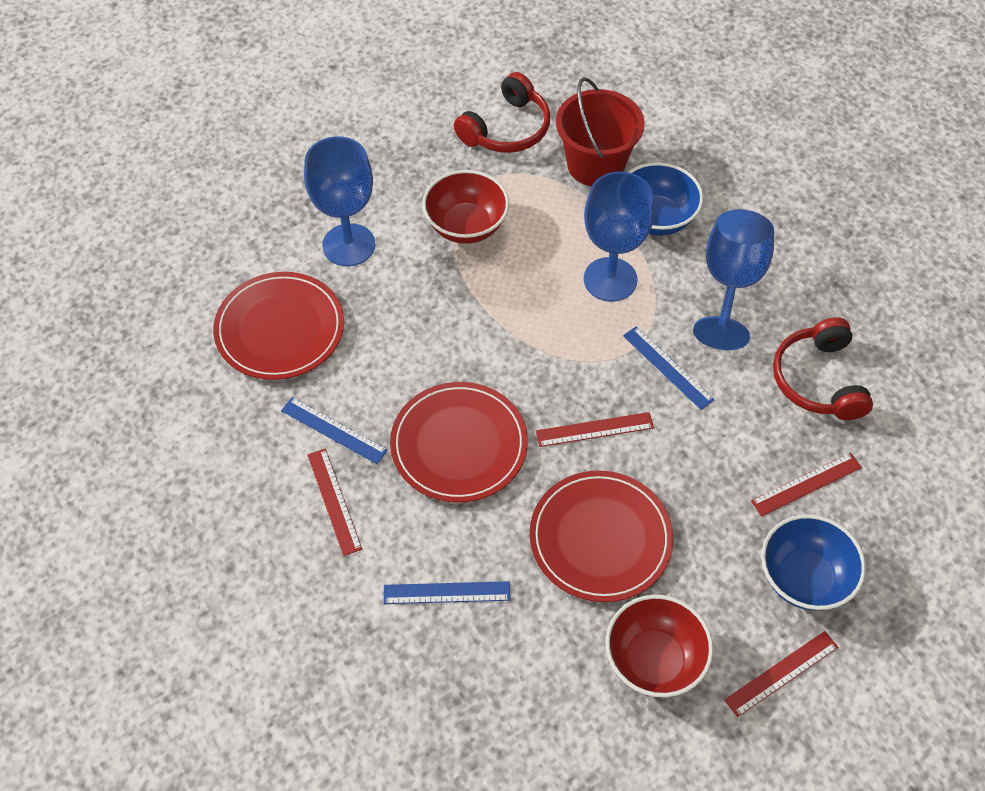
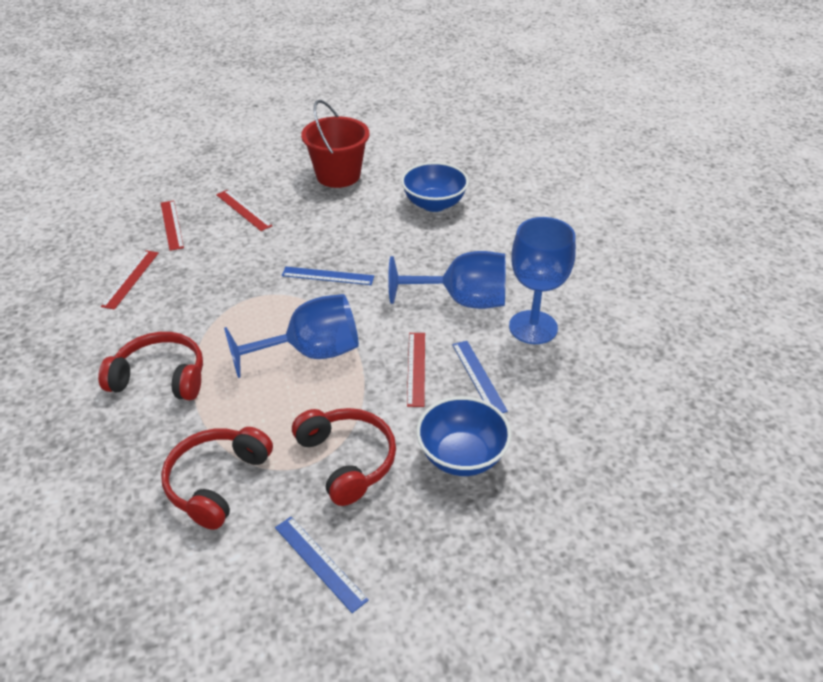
red bowl: [422,170,509,244] [606,595,713,697] = 2 -> none = 0
red headphones: [454,72,550,153] [773,317,873,420] = 2 -> [98,332,203,400] [161,427,273,530] [292,408,396,506] = 3
red plate: [213,272,344,380] [390,382,528,503] [529,470,674,602] = 3 -> none = 0

